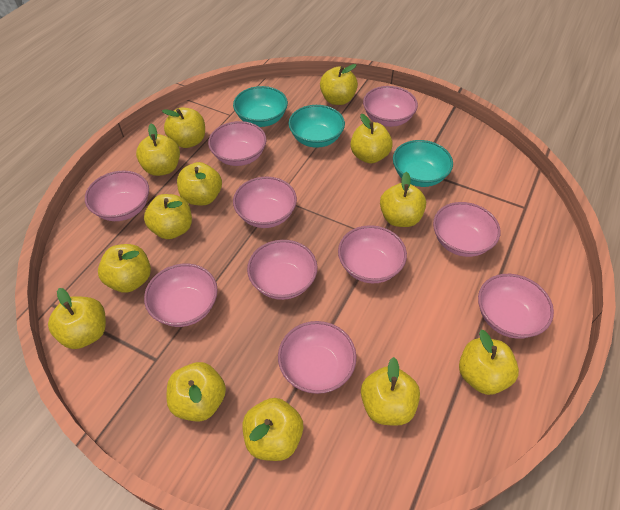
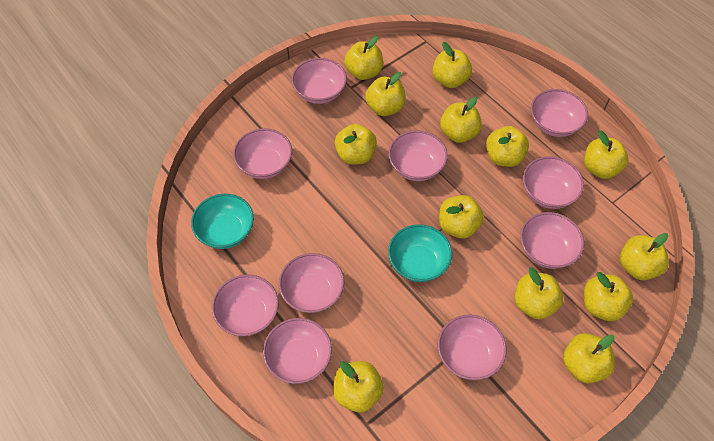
turquoise bowl: [233,86,288,127] [289,105,345,148] [393,140,453,187] = 3 -> [191,194,254,249] [388,224,452,282] = 2

